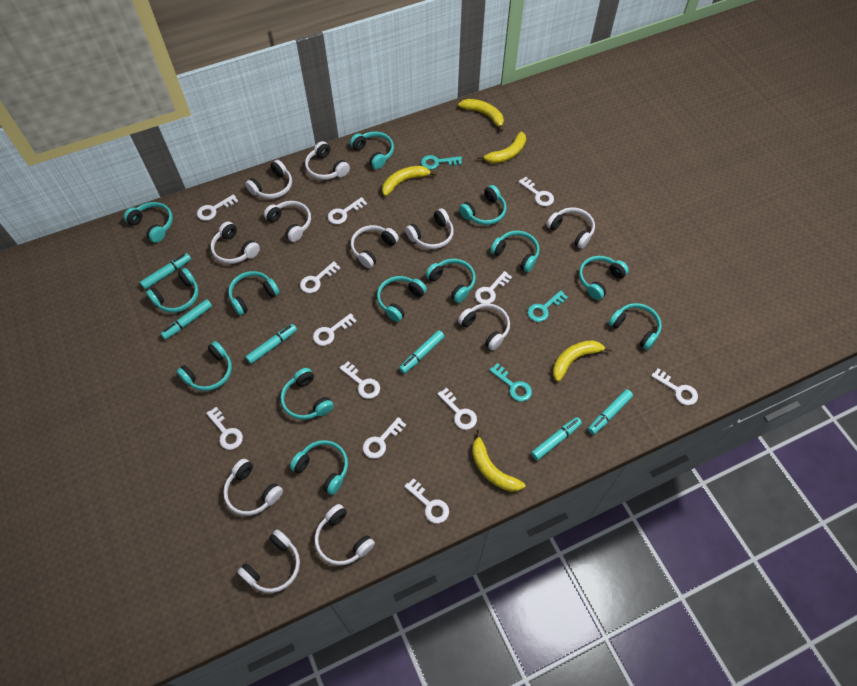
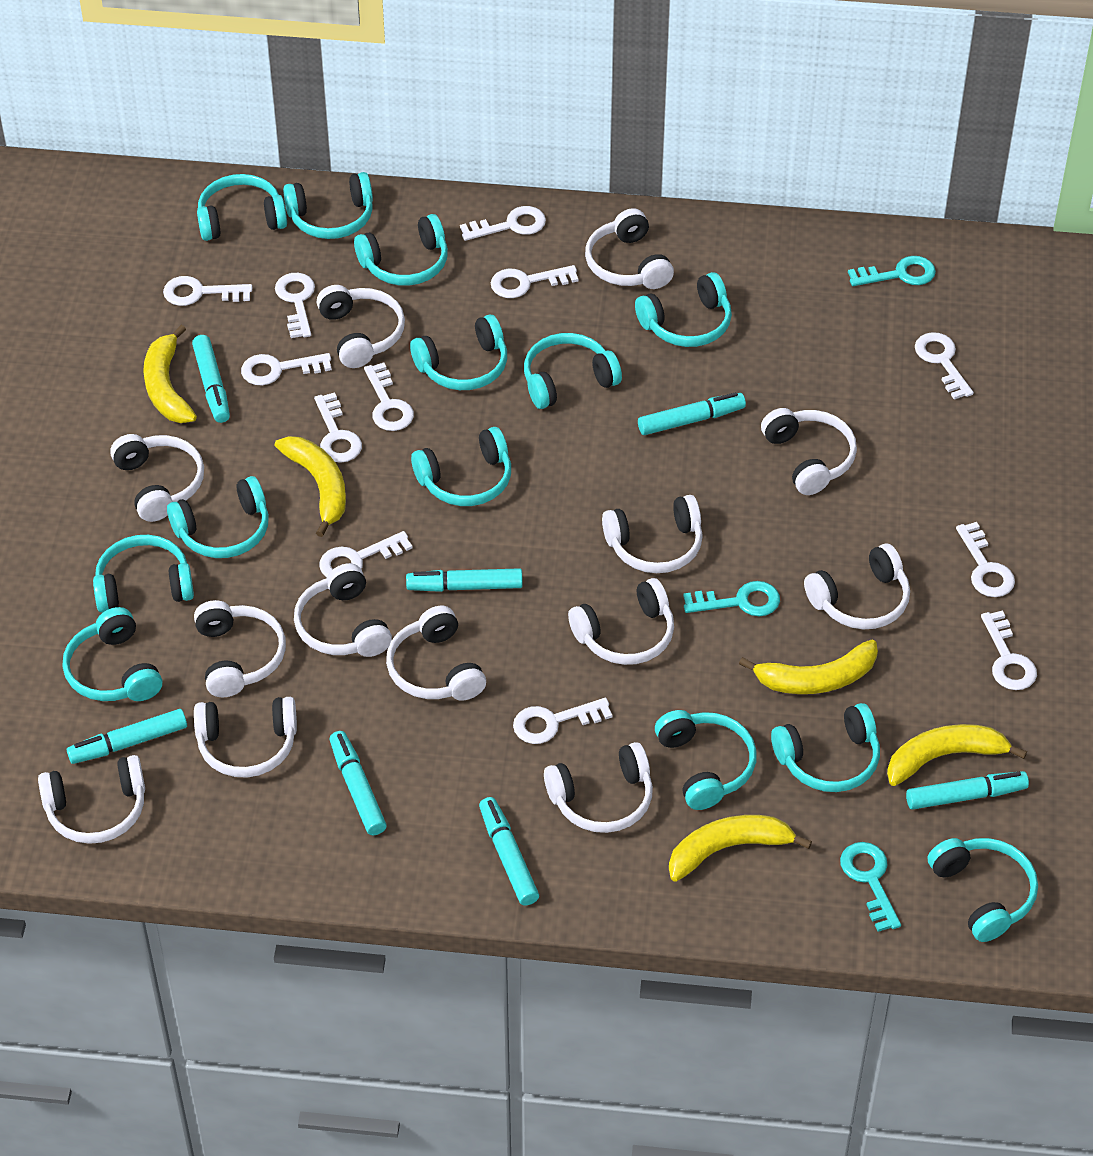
turquoise marker: [140,253,191,289] [161,299,212,340] [245,324,297,364] [399,330,445,374] [531,417,582,460] [588,389,633,435] = 6 -> [67,709,187,764] [192,335,230,423] [330,731,387,835] [406,568,523,592] [479,797,539,906] [638,392,746,435] [906,771,1029,810] = 7
white headphones: [211,221,260,264] [223,459,283,516] [237,529,300,593] [245,160,292,199] [264,201,311,242] [305,141,350,180] [315,504,375,566] [351,225,399,268] [405,208,454,249] [458,303,510,351] [547,207,595,249] = 11 -> [38,755,145,844] [110,434,204,522] [194,600,286,697] [194,697,297,778] [294,563,392,657] [317,285,405,368] [386,606,486,701] [544,742,653,833] [568,578,674,665] [585,208,674,289] [602,495,703,573] [761,408,857,495] [804,544,910,629] = 13

